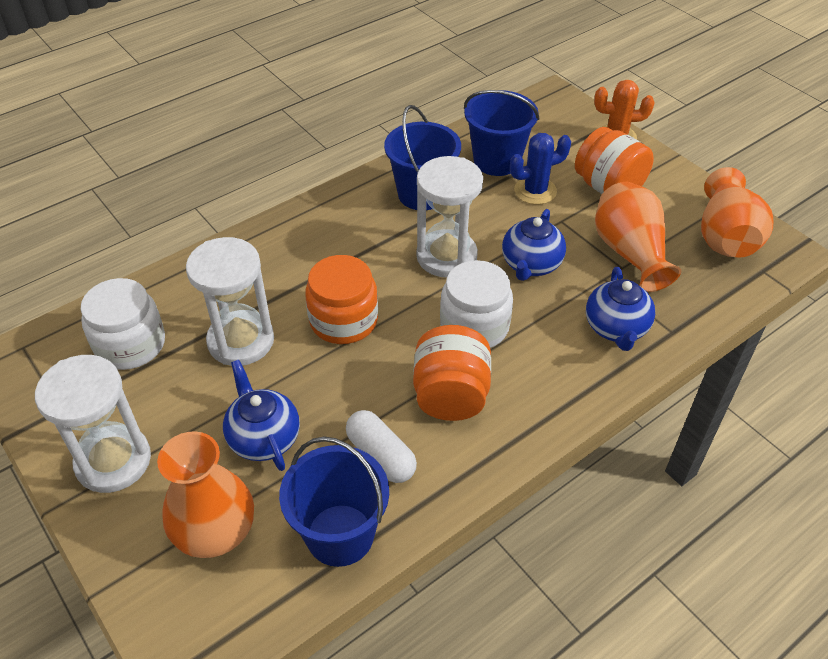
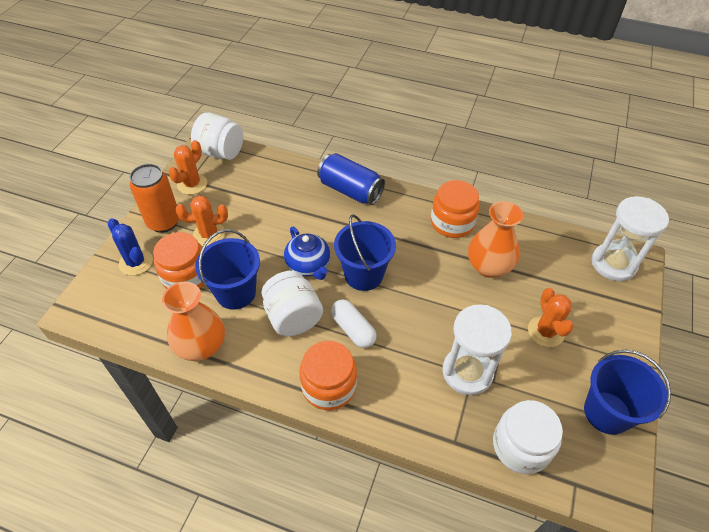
blue can: none = 0 -> [317,153,385,205] = 1
blue teapot: [223,360,300,471] [502,209,566,281] [586,267,655,351] = 3 -> [284,227,330,280] = 1
orange cactus: [594,80,654,139] = 1 -> [168,140,207,195] [176,196,228,247] [528,288,574,347] = 3
orange can: none = 0 -> [130,164,180,233] = 1
orange vase: [157,431,254,558] [595,182,681,292] [701,167,773,258] = 3 -> [162,282,225,361] [468,201,523,278] = 2
white hourglass: [35,355,151,493] [186,237,274,366] [416,156,483,278] = 3 -> [442,304,512,395] [592,196,669,281] = 2
white jar: [81,278,165,370] [440,260,513,348] = 2 -> [191,112,243,160] [261,271,323,336] [493,400,563,474] = 3

